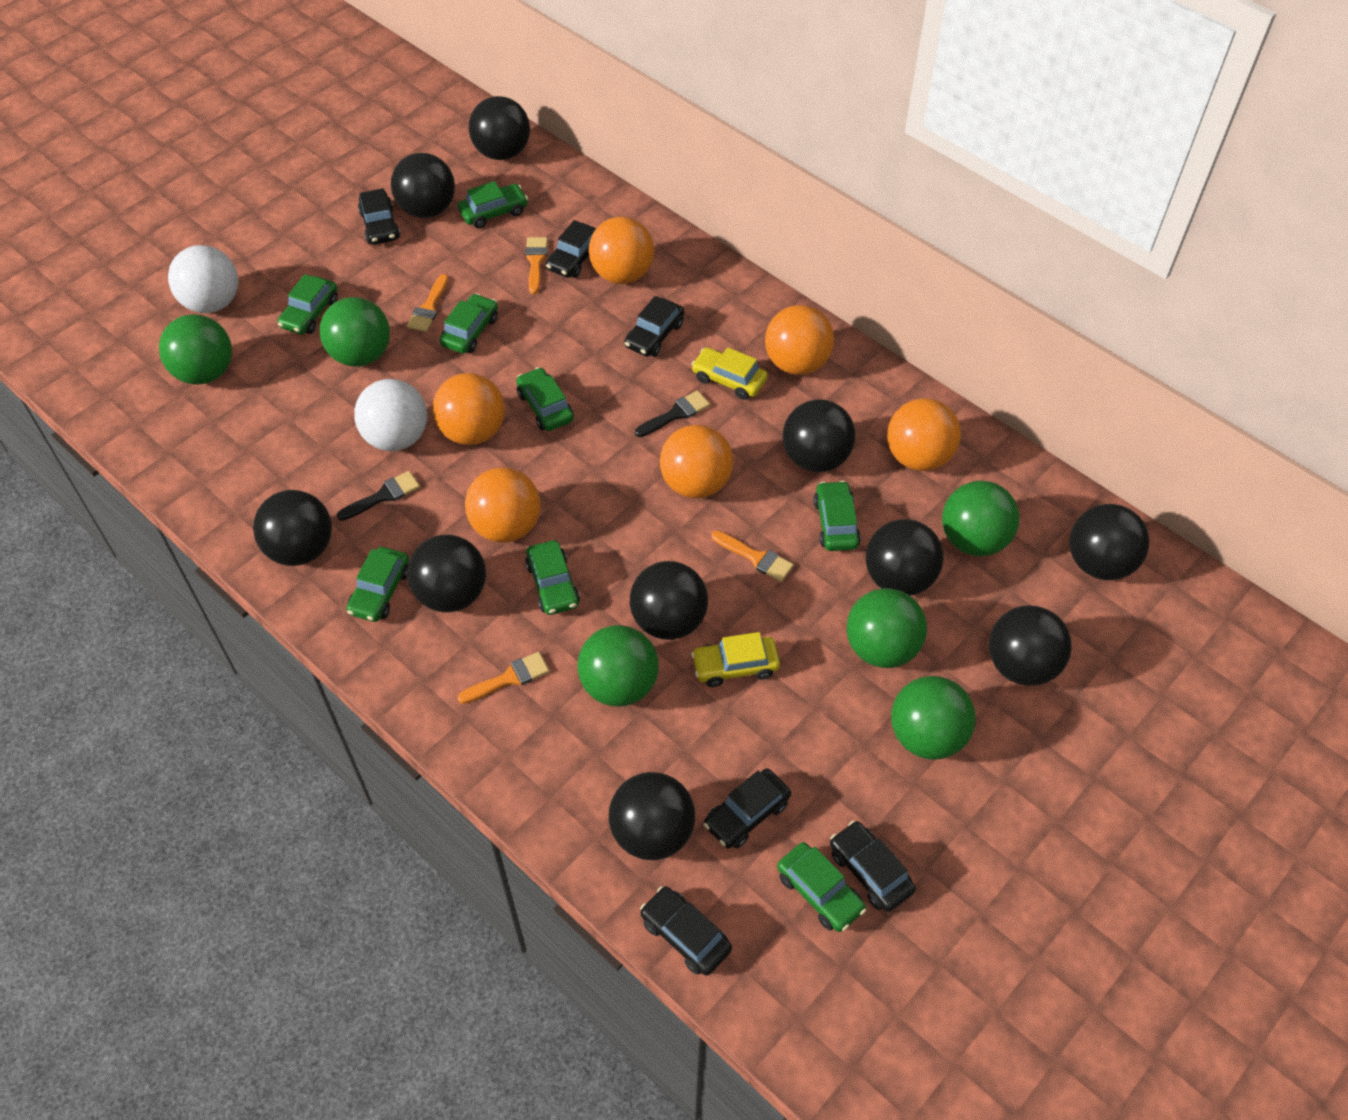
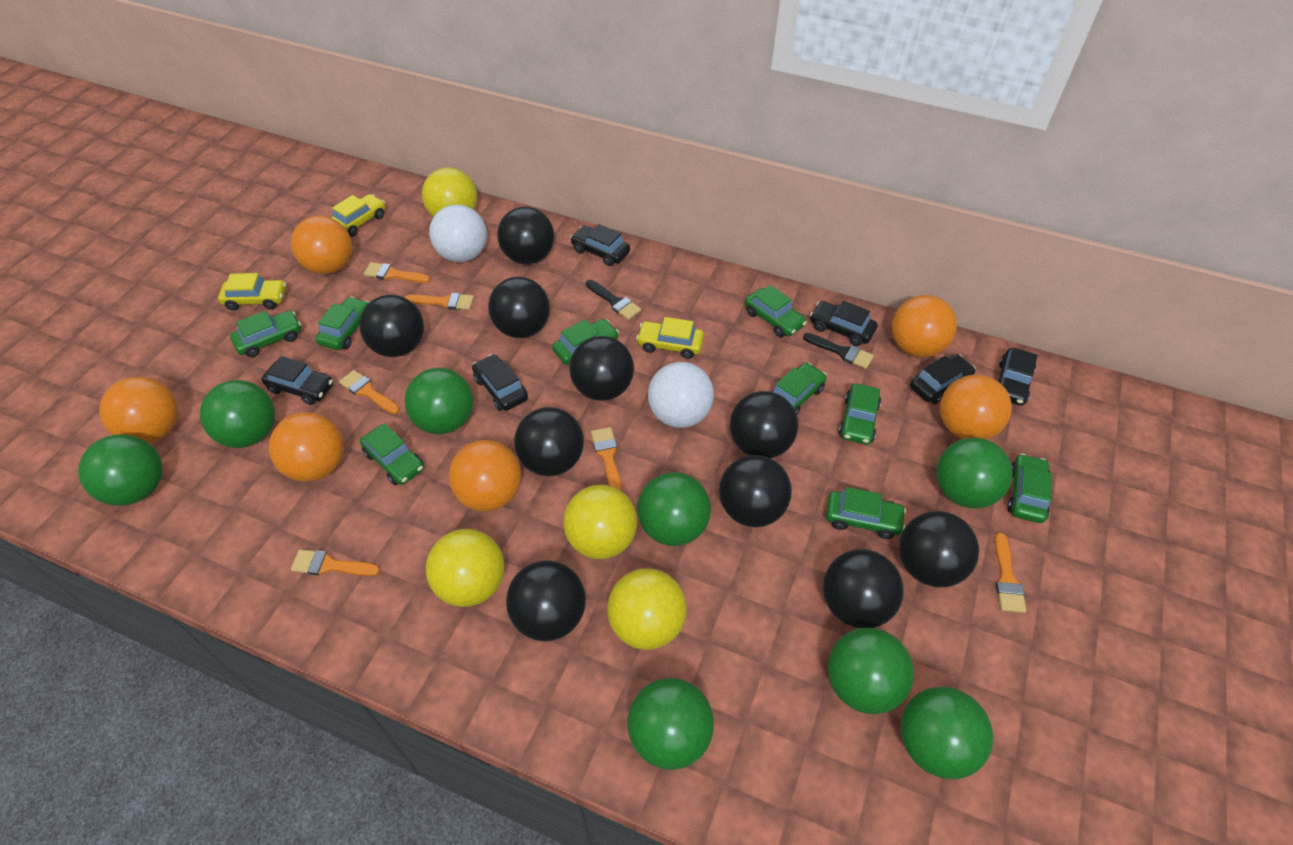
green ball: [159,314,232,385] [320,297,390,367] [578,625,659,706] [847,588,927,668] [891,676,976,760] [942,481,1019,556] = 6 -> [78,435,163,506] [200,380,275,448] [405,368,473,434] [627,678,714,770] [638,472,711,546] [828,628,914,714] [901,687,993,779] [936,438,1013,509] = 8
green car: [278,274,338,335] [346,547,409,622] [439,293,498,354] [458,181,528,228] [516,367,574,431] [525,540,580,615] [777,842,866,932] [813,481,861,551] = 8 -> [230,311,301,357] [315,297,369,350] [360,424,424,485] [552,319,619,365] [745,285,807,337] [771,363,827,415] [826,487,906,539] [839,383,881,445] [1007,454,1052,523] = 9
orange brush: [407,274,449,332] [457,652,549,704] [525,237,548,294] [712,531,794,582] = 4 -> [291,549,380,576] [339,370,400,414] [364,262,431,283] [405,293,474,310] [591,427,622,491] [995,533,1026,613] = 6
yellow ball: none = 0 -> [422,168,477,217] [426,529,504,607] [563,485,637,559] [607,568,686,650] = 4
yellow car: [691,347,768,400] [691,632,780,687] = 2 -> [218,273,286,310] [331,194,386,237] [636,317,704,359] = 3

